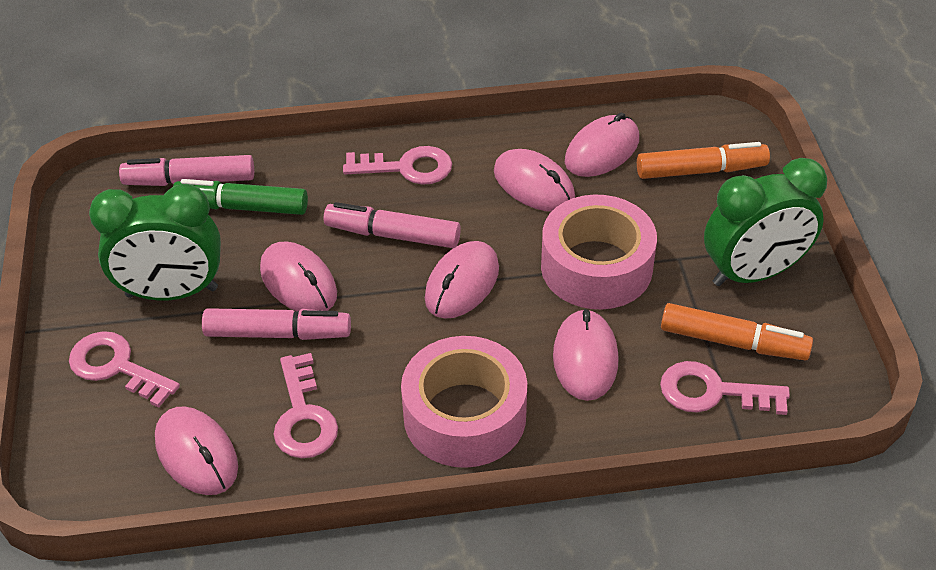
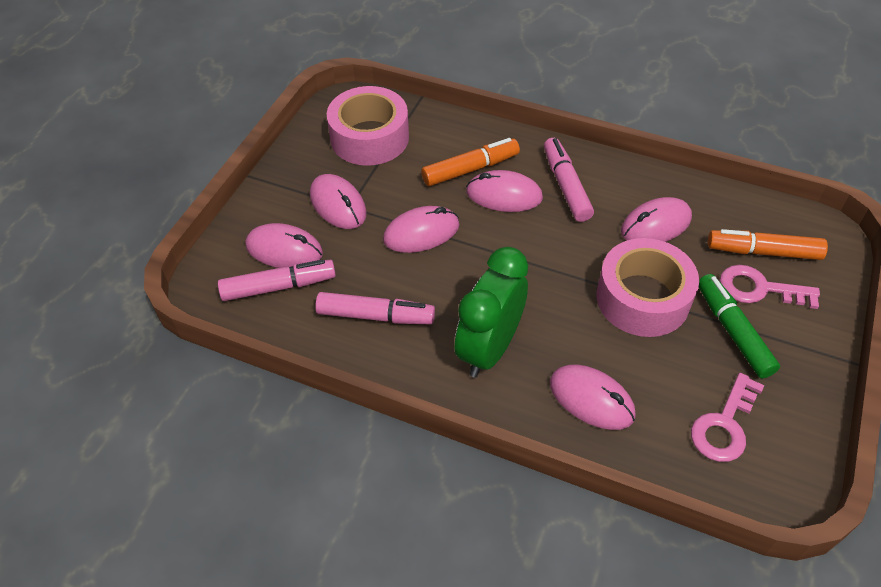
green clock: [89,184,221,301] [704,158,827,286] = 2 -> [454,247,528,377] = 1
pink key: [69,331,180,408] [274,353,338,458] [343,146,452,185] [660,361,790,415] = 4 -> [691,373,764,462] [720,265,820,309] = 2

